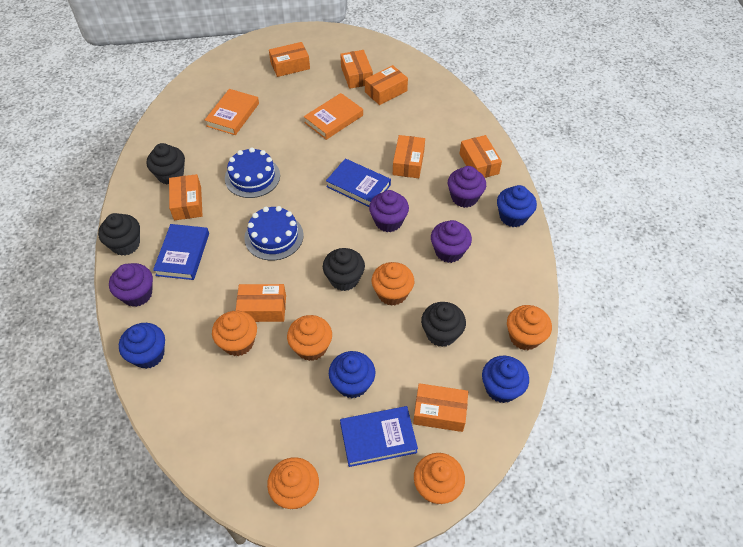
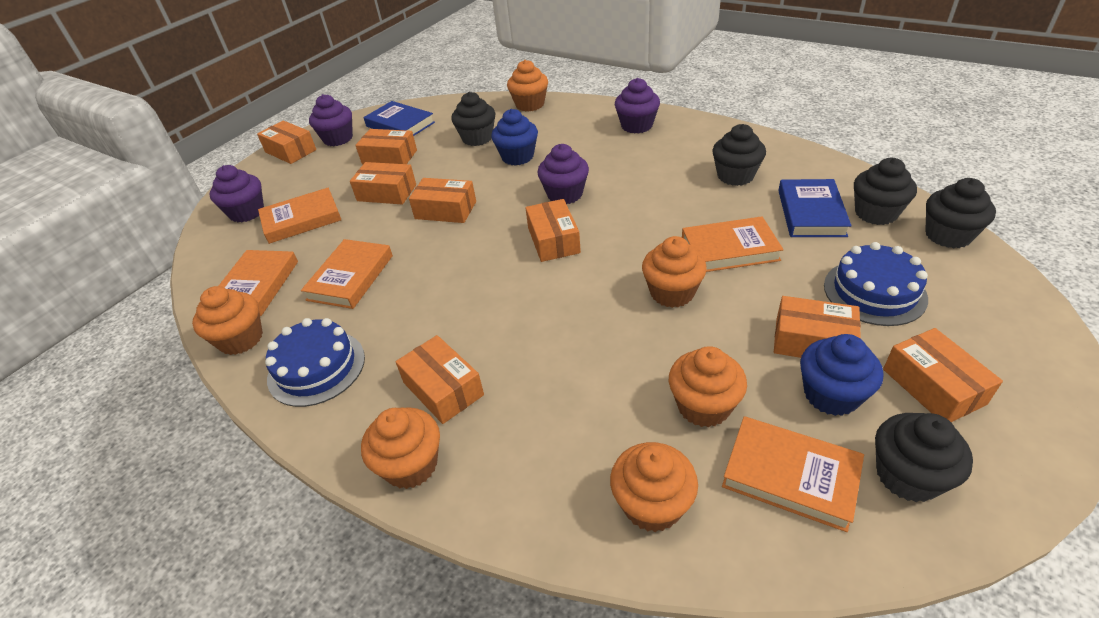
black cupcake: [98,213,140,256] [147,143,185,185] [323,248,365,291] [421,302,466,347] = 4 -> [451,92,496,146] [712,124,766,186] [854,158,917,225] [875,413,973,502] [925,178,996,248] = 5
blue book: [153,224,209,280] [326,158,391,207] [340,406,418,467] = 3 -> [364,101,435,136] [778,179,852,237] = 2
blue cupcake: [119,323,165,369] [329,351,375,398] [482,356,529,403] [497,185,537,227] = 4 -> [491,109,538,166] [800,334,883,416] = 2
orange book: [205,89,259,135] [304,93,363,140] = 2 -> [219,250,298,316] [258,188,342,244] [301,239,393,309] [682,216,784,272] [722,416,864,532] = 5

